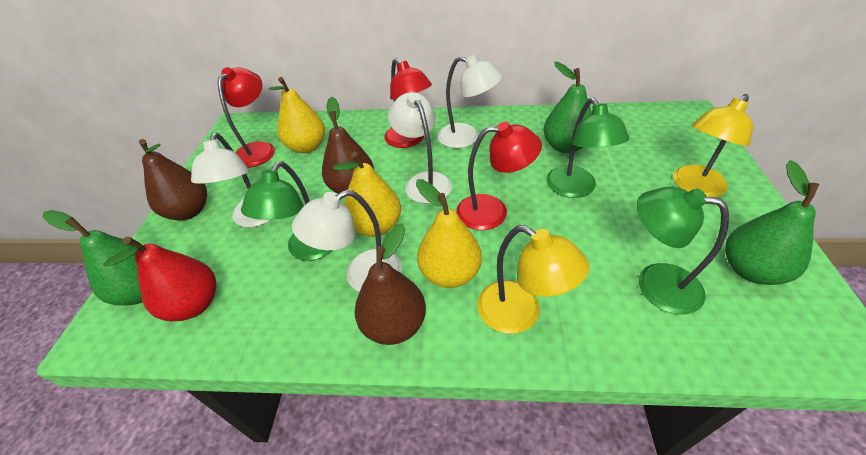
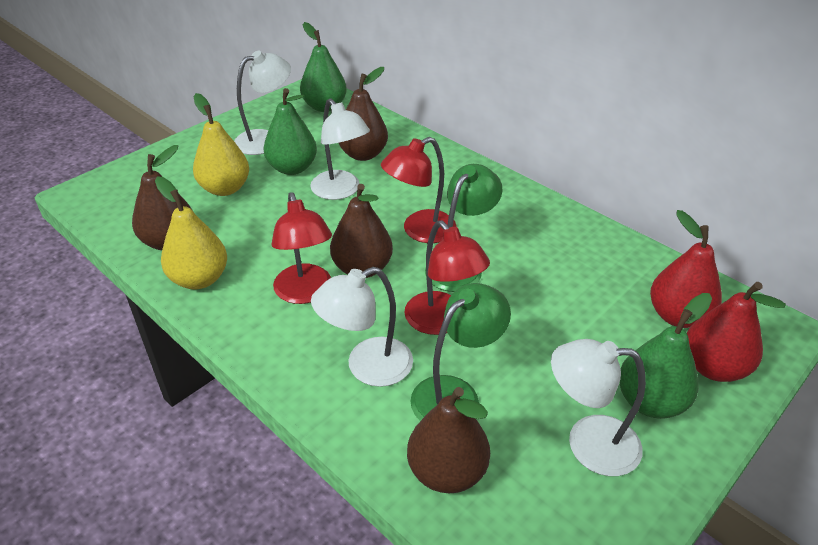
brown pear: [139,139,207,220] [322,97,374,193] [355,223,426,345] = 3 -> [132,145,193,250] [330,184,393,278] [339,67,388,161] [407,387,490,493] = 4
green lamp: [241,161,333,261] [546,98,629,198] [637,186,729,314] = 3 -> [411,283,511,421] [425,164,503,292] = 2
red pear: [103,237,216,321] = 1 -> [650,210,722,328] [687,282,786,382] = 2
yellow lamp: [477,225,589,334] [673,94,753,198] = 2 -> none = 0
yellow pear: [268,77,325,153] [333,152,401,237] [416,179,482,288] = 3 -> [155,176,227,290] [193,93,249,196] = 2

